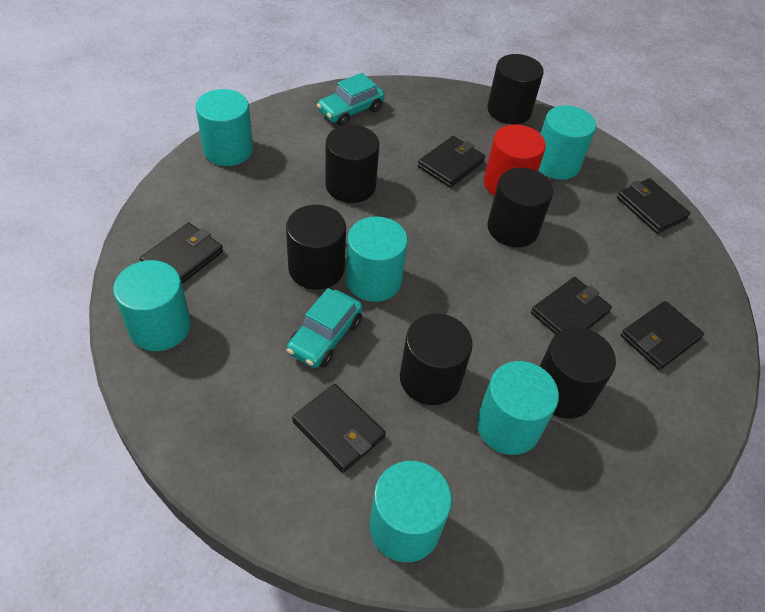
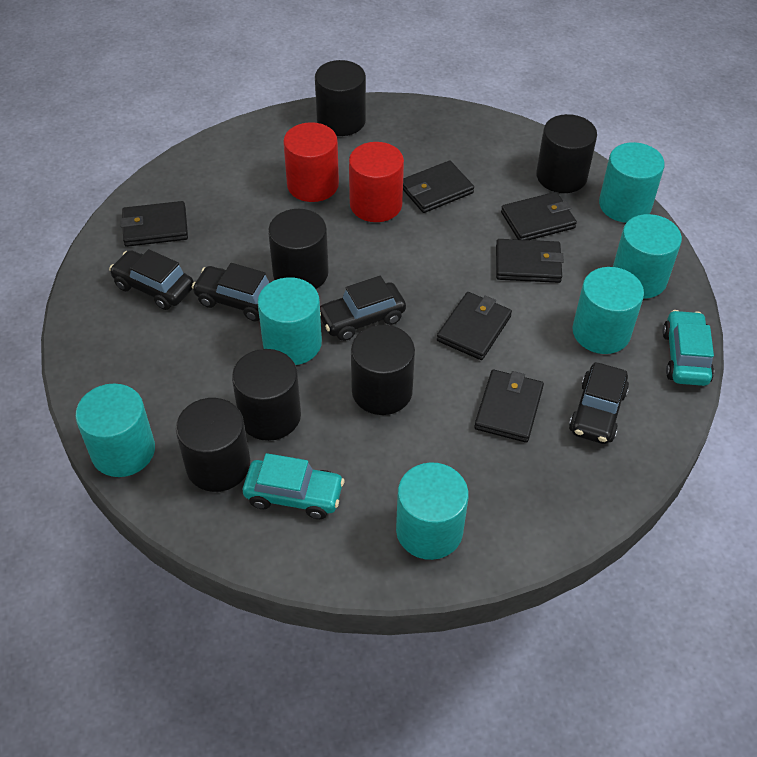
black car: none = 0 -> [109,249,194,310] [192,263,269,321] [320,276,406,341] [569,362,629,444] = 4
red cylinder: [484,124,546,196] = 1 -> [283,122,339,202] [349,142,404,222] = 2

